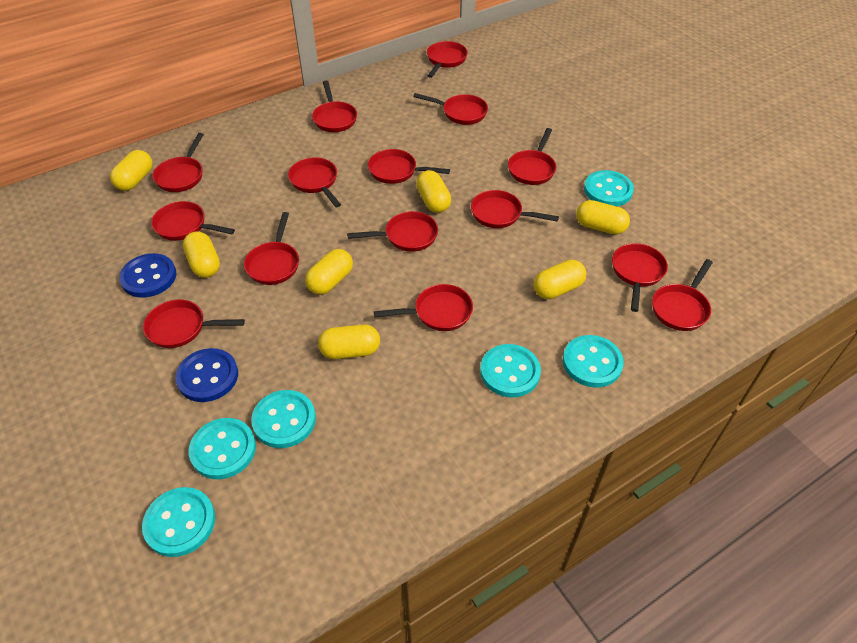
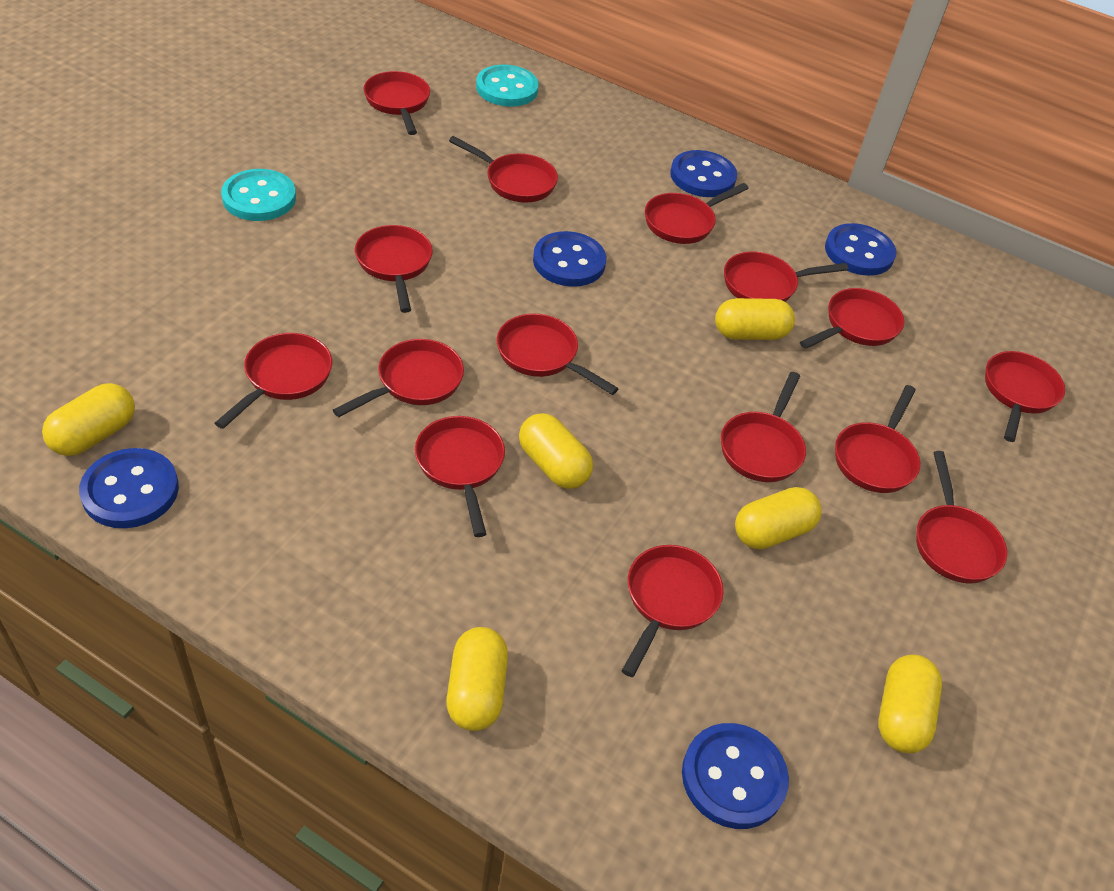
blue button: [119,253,176,298] [175,348,238,402] = 2 -> [79,448,179,528] [533,231,606,287] [670,150,737,197] [682,723,789,829] [825,223,896,276] = 5
turquoise button: [142,487,215,557] [189,418,256,479] [251,390,316,448] [480,344,541,398] [563,335,624,388] [584,170,634,206] = 6 -> [221,169,296,221] [476,65,539,107] = 2
yellow capsule: [110,150,153,191] [183,231,220,278] [305,249,353,295] [318,324,380,359] [416,170,451,213] [534,260,587,299] [576,200,630,235] = 7 -> [42,383,135,456] [447,627,508,731] [519,413,593,489] [715,298,795,340] [735,487,822,550] [879,654,942,753] = 6

